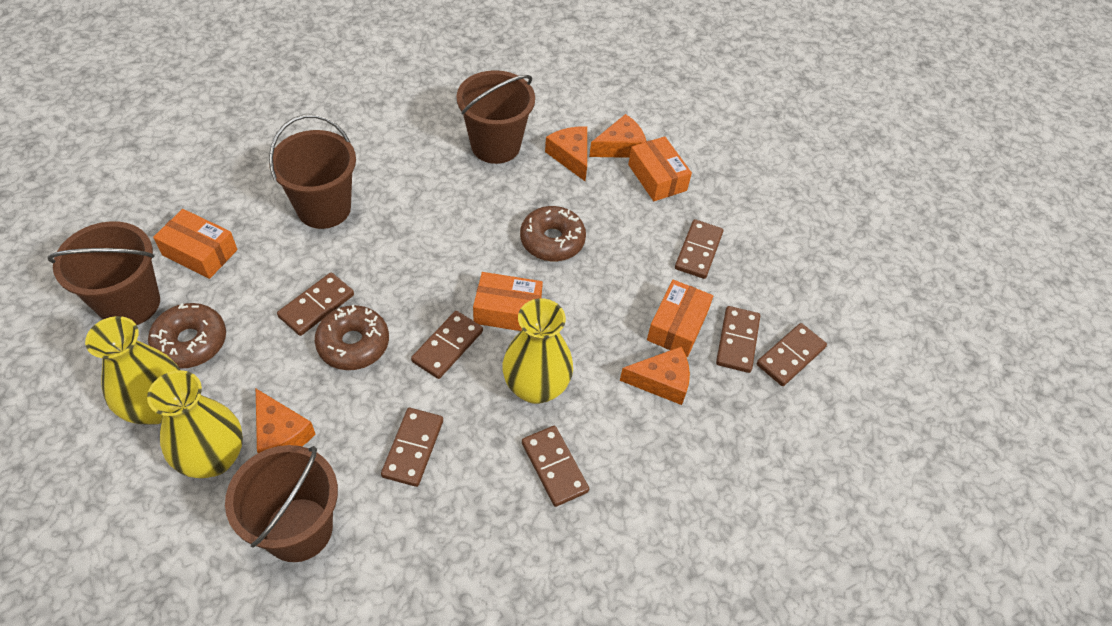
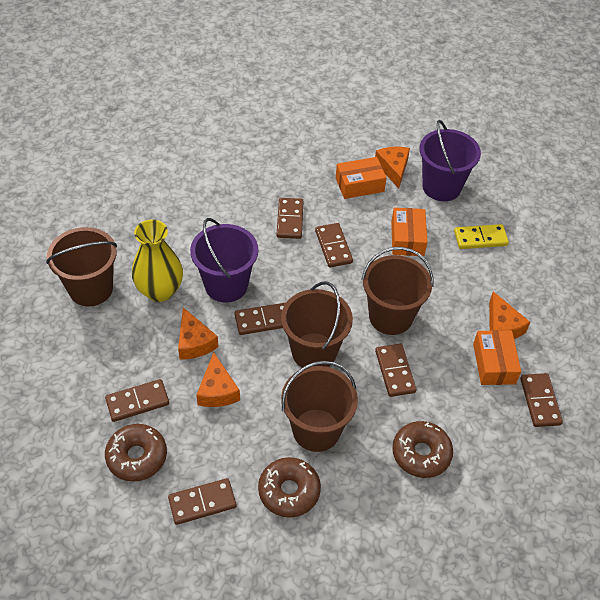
orange box: [153,209,237,279] [473,272,543,331] [628,136,692,201] [647,280,713,357] = 4 -> [336,157,387,199] [391,208,427,256] [473,330,521,385] = 3
purple bucket: none = 0 -> [190,218,258,303] [420,120,481,201] = 2
yellow domino: none = 0 -> [454,224,509,249] = 1
yellow vase: [85,316,180,425] [147,370,243,478] [502,298,573,404] = 3 -> [132,219,183,302] = 1

